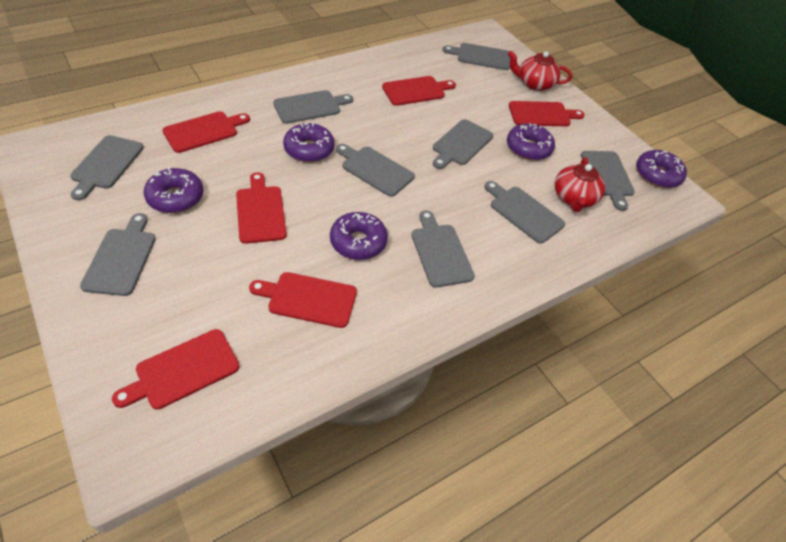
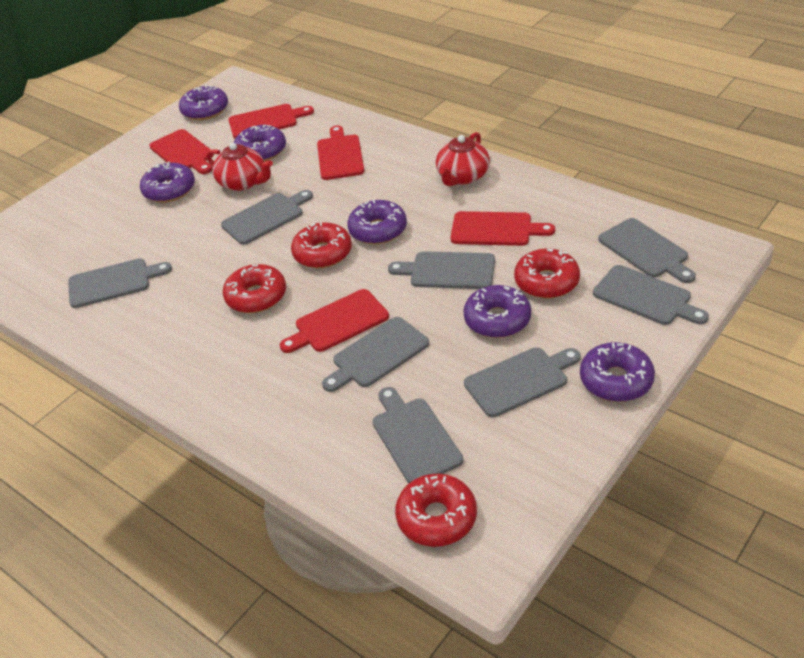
grey cutting board: [70,135,144,201] [80,213,156,296] [273,90,353,124] [336,144,415,197] [411,210,475,288] [433,119,493,169] [443,43,510,70] [485,181,565,244] [581,151,635,211] = 9 -> [68,258,172,308] [221,190,313,245] [322,317,429,392] [373,387,463,483] [388,251,495,289] [464,347,581,417] [593,265,709,325] [598,218,696,283] = 8
purple donut: [144,167,203,213] [283,123,335,162] [330,212,388,260] [507,123,555,161] [636,150,687,188] = 5 -> [140,161,195,203] [179,85,228,120] [234,124,286,162] [347,200,407,244] [463,285,531,338] [580,342,655,402] = 6
red cutting board: [112,329,240,410] [163,111,250,153] [236,172,287,244] [249,272,357,328] [382,76,456,106] [509,101,585,126] = 6 -> [150,129,214,174] [229,104,314,138] [280,289,389,353] [317,125,364,180] [450,211,555,246] = 5
red donut: none = 0 -> [223,264,286,313] [291,222,352,268] [395,474,477,547] [514,249,580,298] = 4

